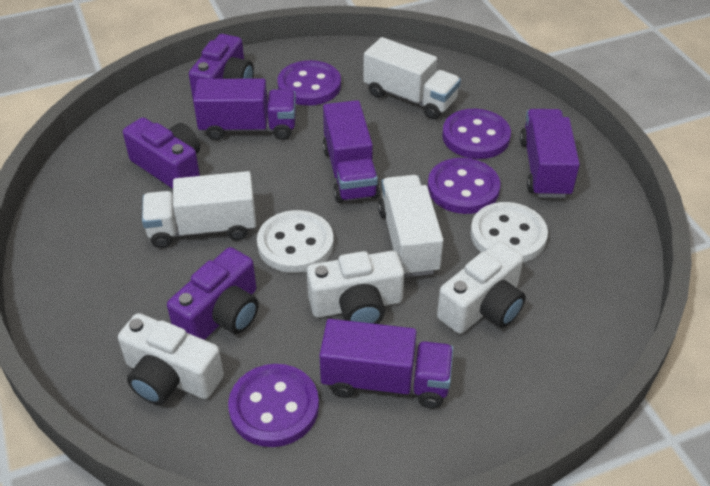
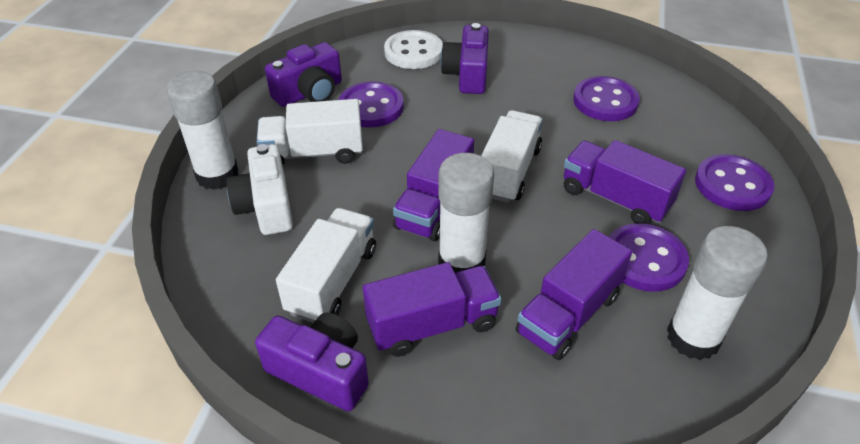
white button: [257,210,334,273] [470,202,548,262] = 2 -> [384,30,443,69] = 1
white camera: [118,313,224,405] [307,251,404,324] [437,241,526,334] = 3 -> [226,144,293,235] = 1
white glue stick: none = 0 -> [166,71,238,190] [438,153,494,273] [667,226,768,360] = 3

